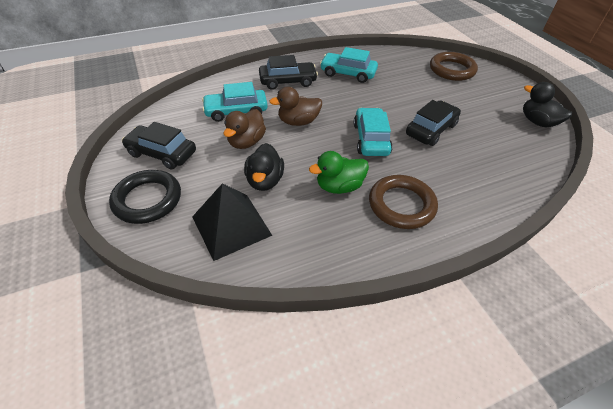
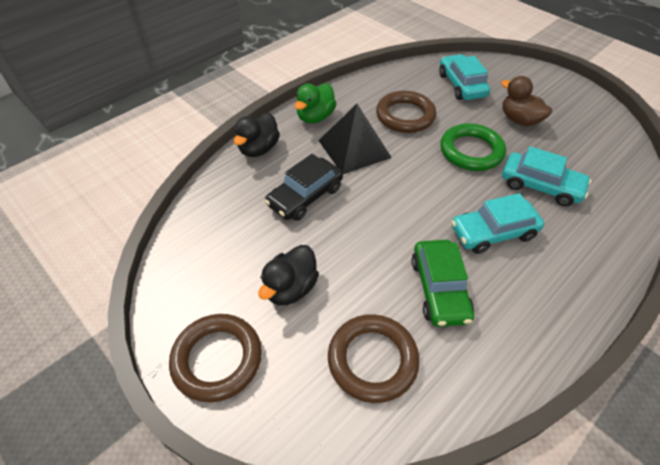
black car: [122,122,196,170] [259,55,318,90] [406,100,461,146] = 3 -> [265,154,343,221] = 1
black ring: [109,170,181,224] = 1 -> none = 0
brown duck: [223,109,266,149] [269,87,322,126] = 2 -> [501,76,552,126] = 1
brown ring: [369,175,438,229] [430,52,478,81] = 2 -> [169,314,262,402] [328,314,420,403] [376,91,437,133] = 3
green car: none = 0 -> [411,240,474,327] = 1
green ring: none = 0 -> [440,123,506,171] = 1

